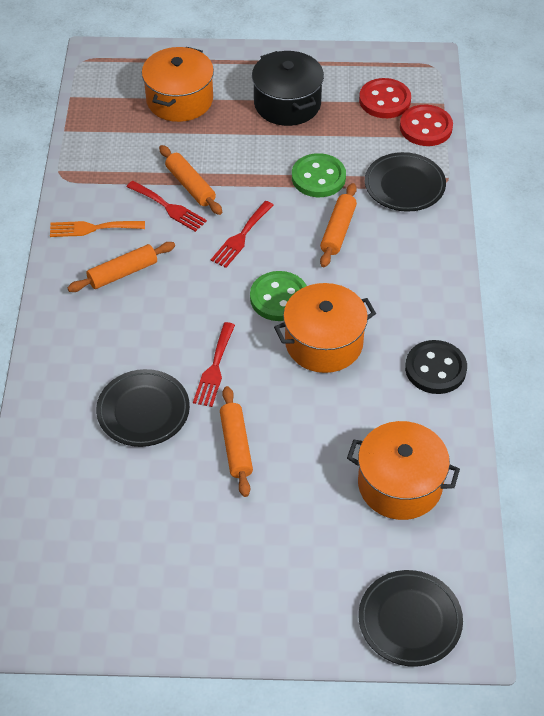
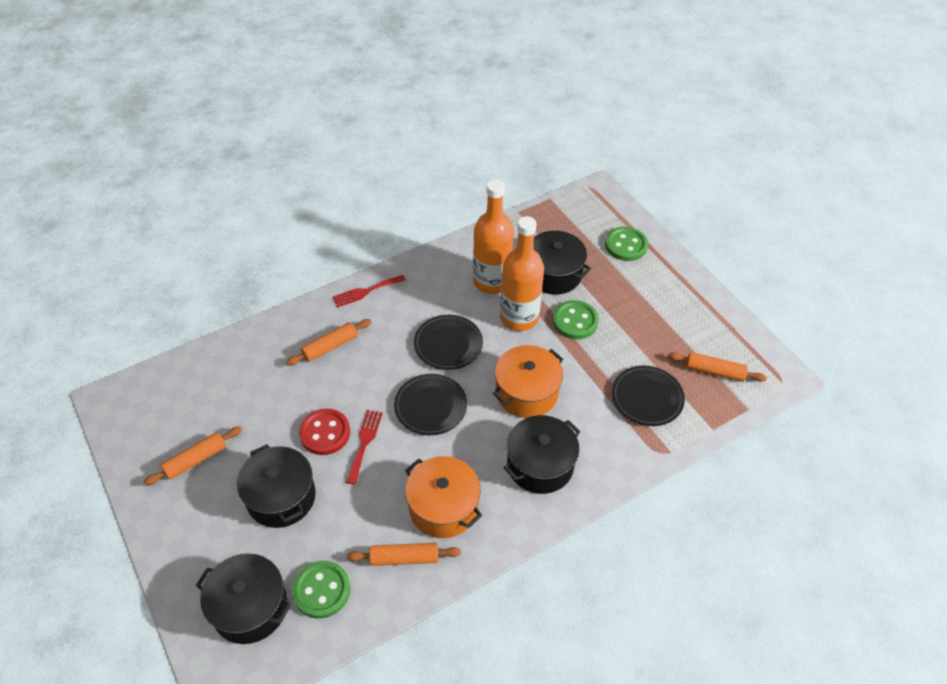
black button: [405,340,467,394] = 1 -> none = 0
black pot: [252,51,324,126] = 1 -> [196,553,292,644] [237,444,316,528] [504,415,580,494] [533,231,591,295] = 4
green button: [250,271,307,321] [292,153,346,197] = 2 -> [292,561,350,619] [553,300,599,339] [605,227,648,261] = 3
orange bottle: none = 0 -> [473,180,514,294] [500,216,544,331] = 2
orange fork: [50,221,145,237] = 1 -> none = 0
orange pot: [142,47,214,122] [274,283,376,373] [347,421,460,520] = 3 -> [405,456,482,538] [493,345,563,418] = 2
red button: [359,78,411,118] [400,105,453,146] = 2 -> [299,408,350,455] = 1
red fork: [127,181,207,232] [193,322,235,407] [211,201,274,268] = 3 -> [332,275,406,307] [346,410,383,485] = 2

